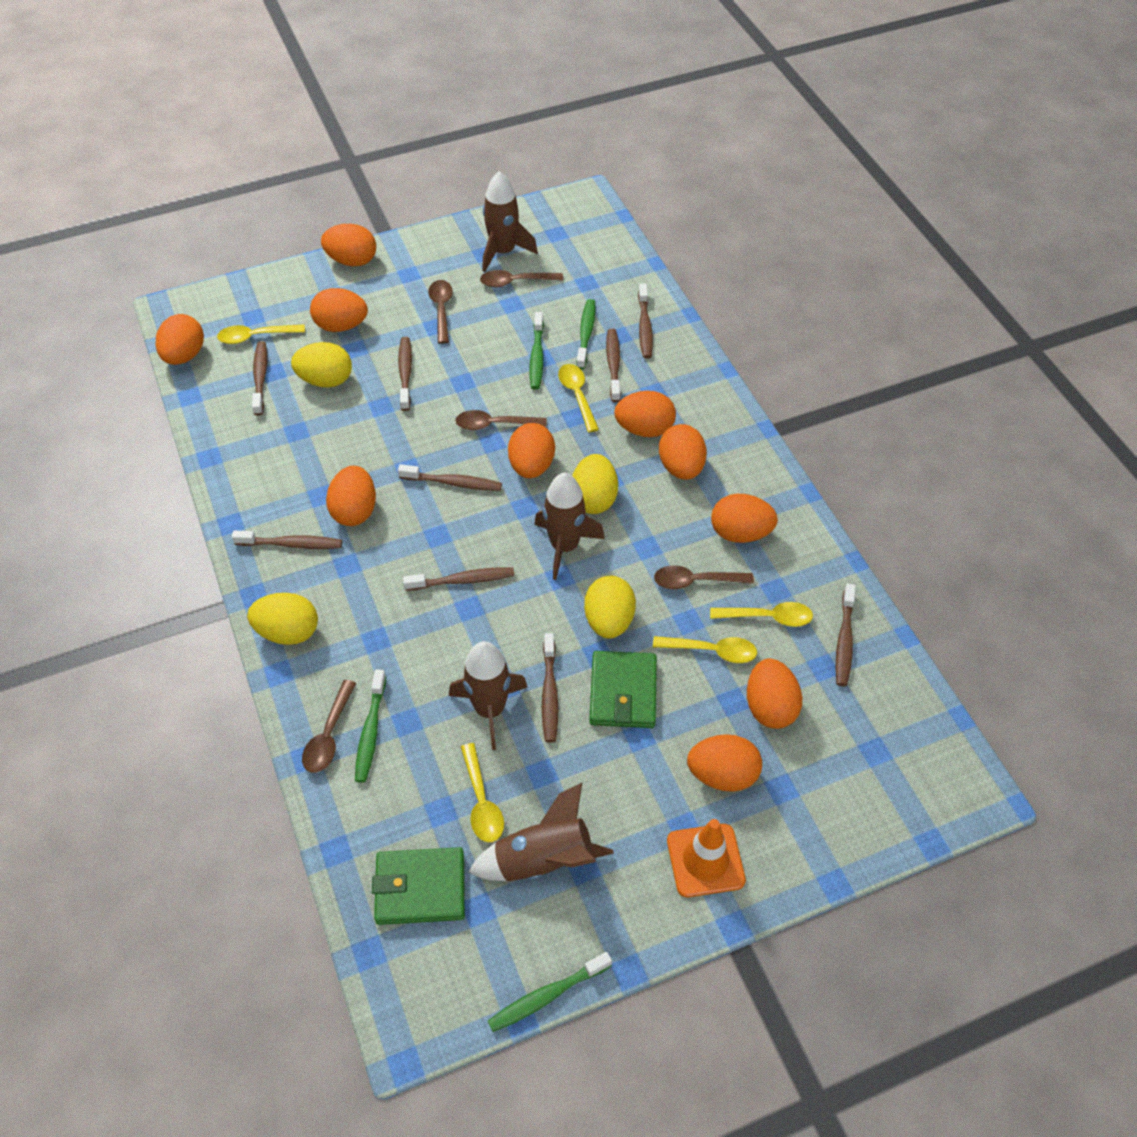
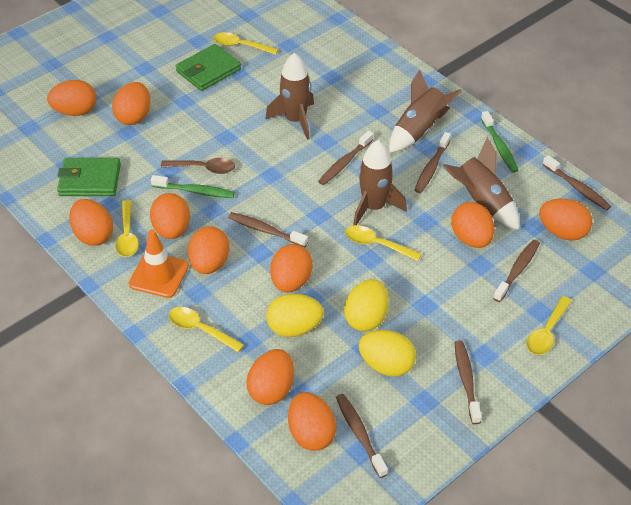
brown spoon: [302,680,356,773] [428,280,453,344] [455,410,547,430] [480,270,563,287] [654,565,754,589] = 5 -> [161,158,235,174] = 1
brown toothbrush: [232,531,342,549] [252,341,267,416] [398,337,412,411] [398,464,502,491] [403,568,514,591] [542,633,558,742] [606,329,621,402] [638,284,653,359] [836,584,856,686] = 9 -> [228,212,308,248] [318,131,373,185] [336,394,388,478] [415,132,451,193] [454,340,482,424] [493,240,540,302] [542,155,611,211] = 7
green toothbrush: [355,669,386,783] [488,952,612,1032] [530,312,544,390] [576,299,596,370] = 4 -> [151,175,235,198] [481,111,519,173] = 2
yellow egg: [247,593,318,645] [291,342,352,388] [572,454,618,514] [584,576,636,639] = 4 -> [266,294,324,337] [344,279,389,332] [358,330,416,377] = 3

